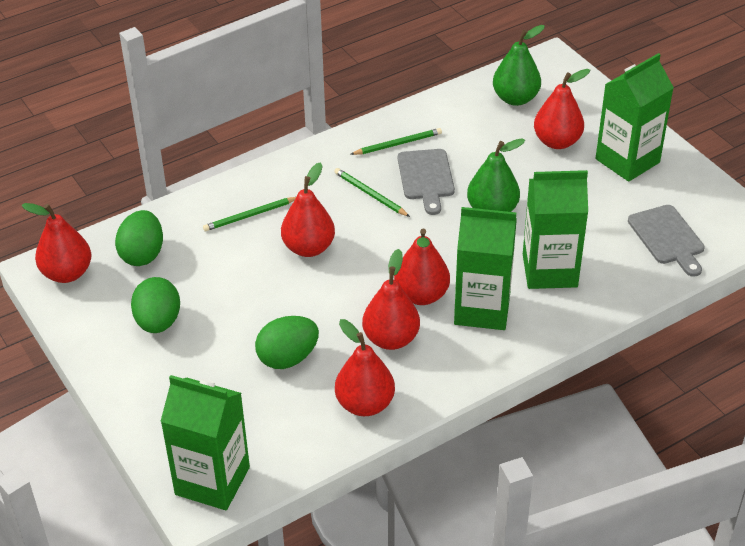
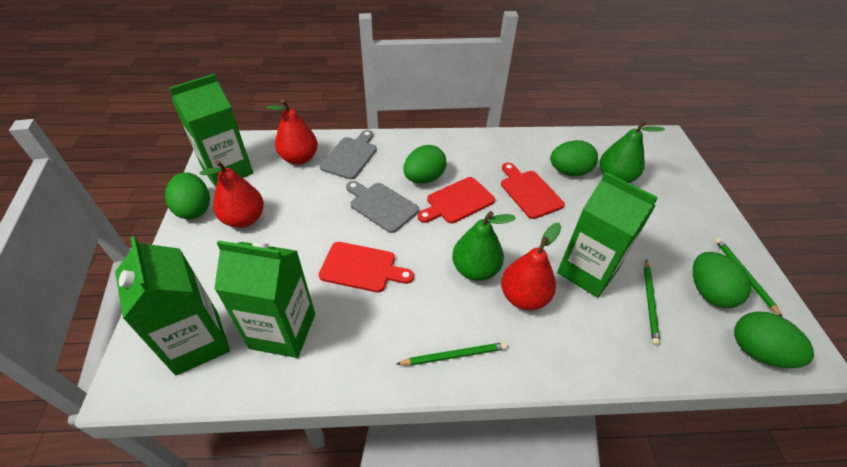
green egg: [115,210,163,266] [131,277,180,333] [255,316,319,369] = 3 -> [165,172,210,219] [403,145,447,184] [550,140,598,176] [693,252,751,308] [734,311,814,368] = 5
red cutting board: none = 0 -> [319,242,414,293] [418,177,495,223] [501,163,565,219] = 3
red pear: [22,203,91,283] [281,162,335,257] [335,319,395,416] [362,249,420,350] [394,229,450,305] [534,69,590,149] = 6 -> [199,160,264,228] [266,99,318,165] [501,223,561,310] = 3

